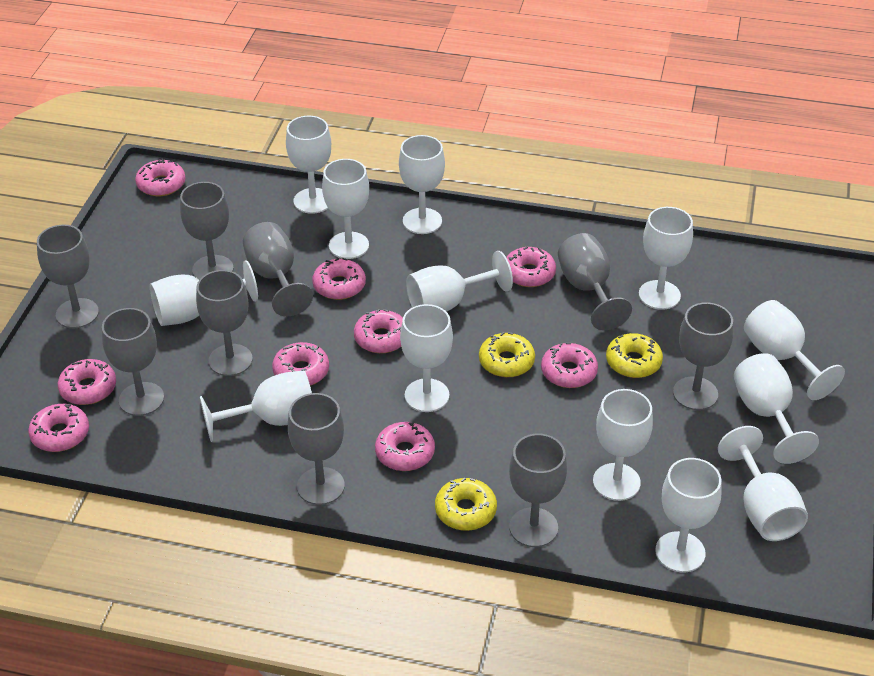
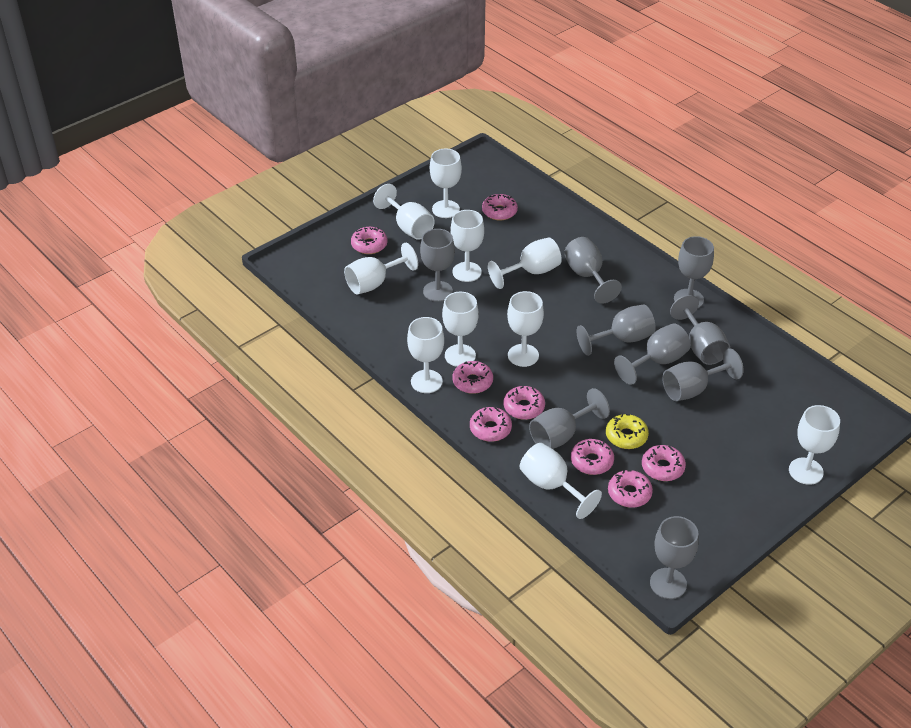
pink donut: [28,404,89,452] [58,359,116,405] [135,158,186,196] [272,342,329,386] [312,258,366,300] [354,309,403,353] [375,422,435,471] [506,247,556,287] [541,342,598,388] = 9 -> [351,227,388,254] [452,361,493,394] [470,407,512,442] [482,194,518,220] [504,386,545,420] [571,439,614,475] [608,470,653,508] [642,445,686,481] = 8
white goblet: [150,260,258,326] [200,371,312,442] [286,116,331,214] [322,159,369,259] [399,135,445,234] [400,304,453,412] [406,251,513,312] [593,389,653,501] [639,207,693,310] [655,458,722,573] [718,426,808,541] [734,353,819,464] [744,300,845,400] = 13 -> [344,243,418,294] [373,184,435,239] [407,317,444,393] [430,149,462,218] [442,292,479,367] [450,210,484,282] [488,237,562,289] [507,291,544,367] [520,443,602,519] [789,405,840,485] = 10
yellow donut: [435,477,497,531] [479,332,535,377] [606,333,663,378] = 3 -> [606,414,649,449] = 1

